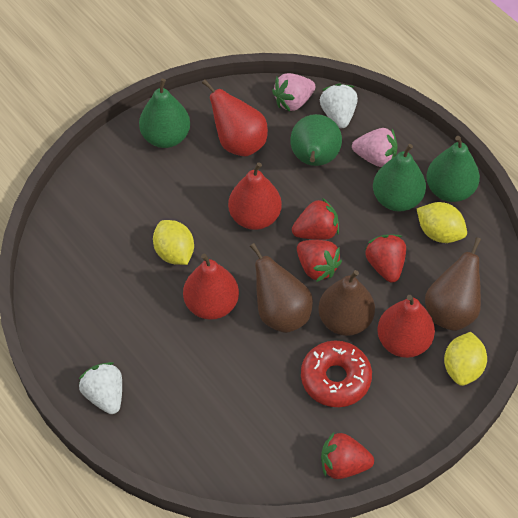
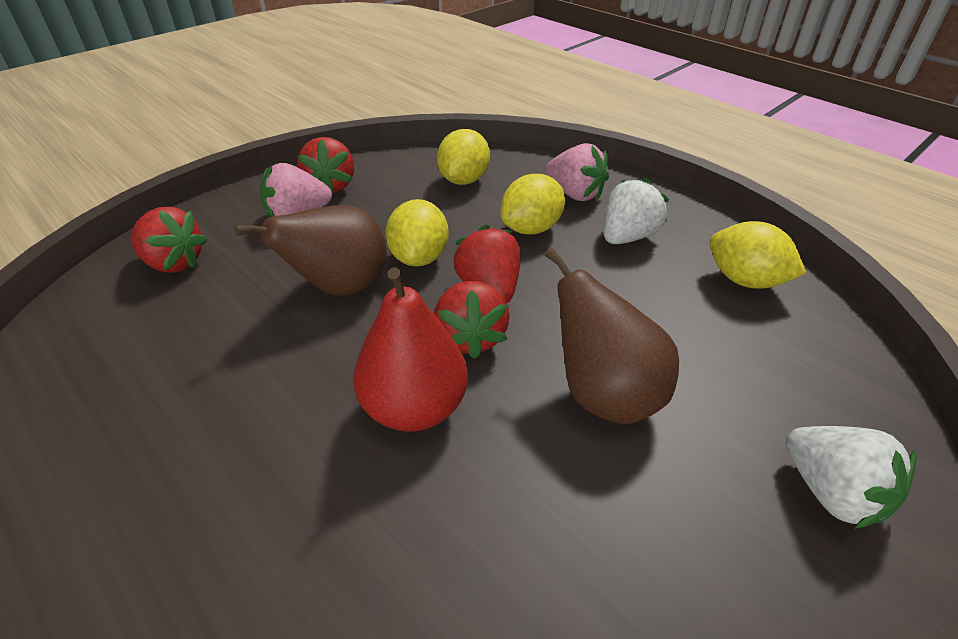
brown pear: [250,243,313,333] [318,270,375,336] [425,237,481,331] = 3 -> [234,205,387,296] [544,247,679,424] = 2
green pear: [139,79,190,148] [290,114,342,166] [373,144,426,212] [426,136,480,202] = 4 -> none = 0
red donut: [301,341,372,407] = 1 -> none = 0
red pear: [183,254,239,320] [202,80,268,156] [228,162,282,230] [377,295,435,358] = 4 -> [353,267,468,432] = 1
yellow lemon: [153,220,194,265] [417,202,467,243] [444,332,487,386] = 3 -> [385,199,449,266] [437,129,490,185] [501,174,565,235] [710,221,807,289] = 4

